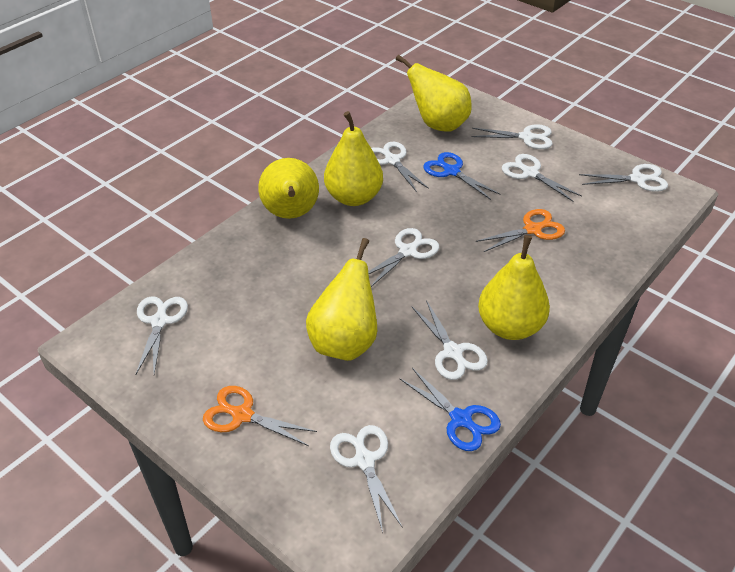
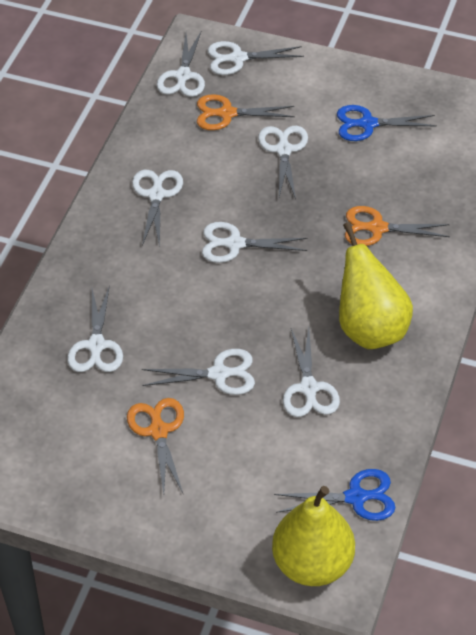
orange scissors: [203,386,317,446] [476,209,565,252] = 2 -> [127,398,184,494] [197,94,295,130] [345,206,450,246] = 3
yellow pear: [258,158,319,219] [306,238,377,361] [324,111,383,206] [396,54,472,132] [478,235,550,340] = 5 -> [272,486,355,586] [339,222,413,349] = 2

